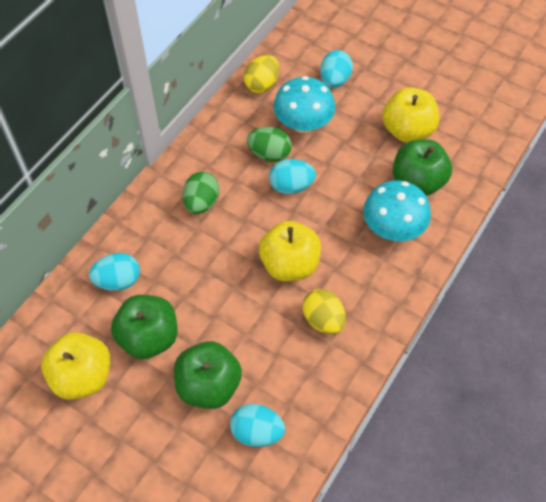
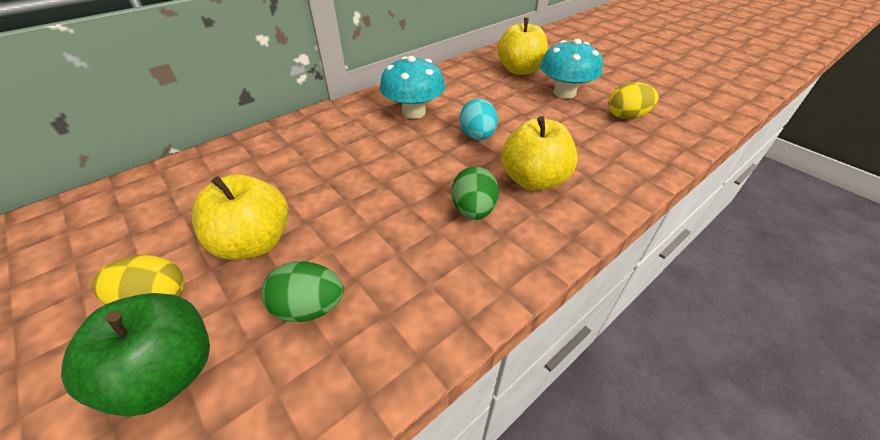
green apple: [111,295,178,359] [174,341,242,409] [393,139,452,196] = 3 -> [61,293,210,417] = 1
turquoise egg: [89,253,140,291] [230,404,285,447] [269,159,316,194] [320,50,353,88] = 4 -> [460,99,498,140] = 1

